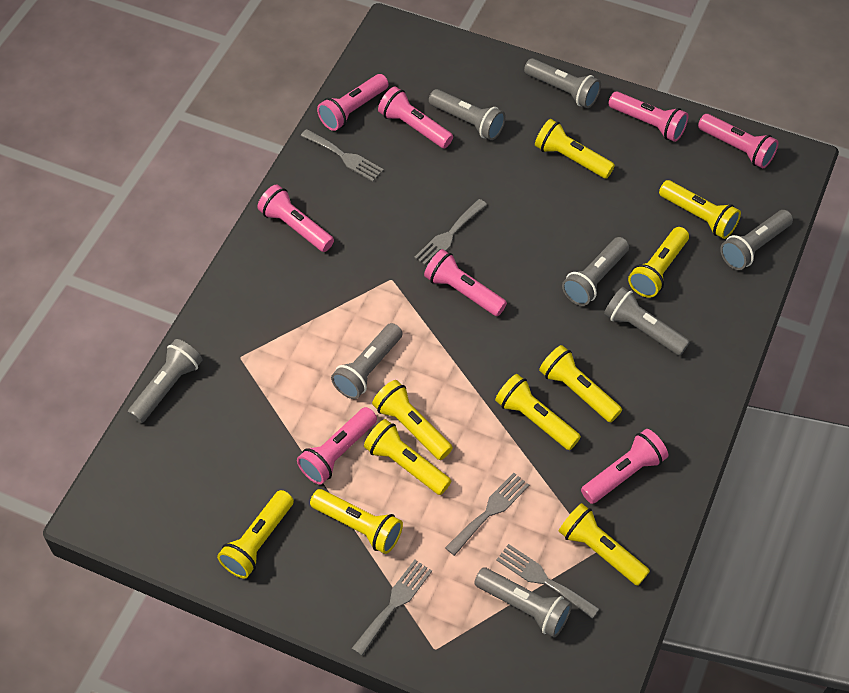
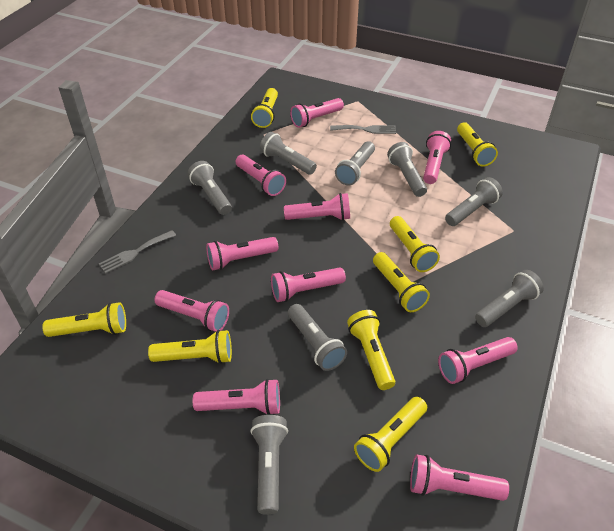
grey fork: [301,129,384,182] [352,560,432,656] [414,199,487,266] [445,473,529,556] [496,544,599,619] = 5 -> [99,230,176,273] [330,125,396,134] = 2
pink flashlight: [257,185,334,252] [297,407,377,485] [317,74,389,131] [378,86,453,148] [424,249,507,316] [581,429,668,504] [609,91,688,142] [698,114,779,168] = 8 -> [154,290,229,332] [193,379,280,415] [206,237,278,270] [236,155,286,196] [271,268,346,302] [284,193,350,221] [290,98,344,128] [410,454,509,501] [423,131,451,184] [438,337,518,384] = 10
yellow flashlight: [217,490,294,578] [310,489,403,554] [364,419,451,495] [372,380,453,460] [495,374,581,450] [535,119,615,179] [539,345,622,422] [559,503,650,586] [628,227,689,298] [659,180,741,239] = 10 -> [42,302,126,337] [148,330,232,364] [251,88,278,128] [347,310,395,390] [354,397,427,472] [373,252,430,312] [390,216,440,272] [457,122,498,167] = 8

